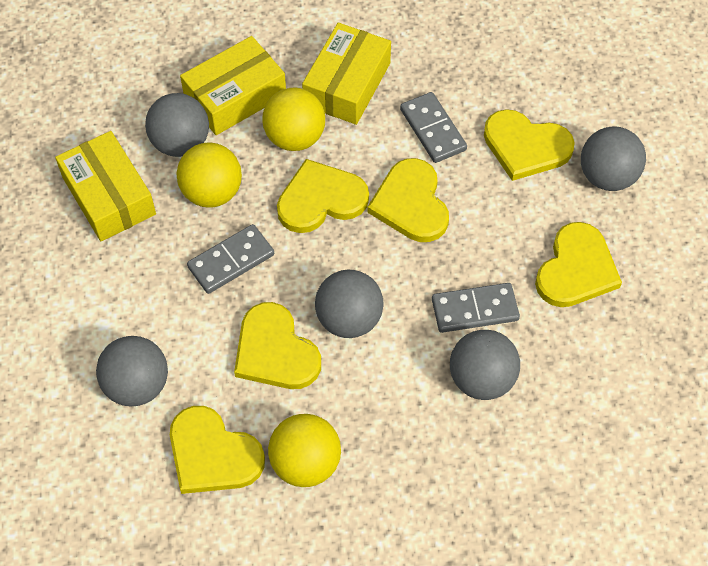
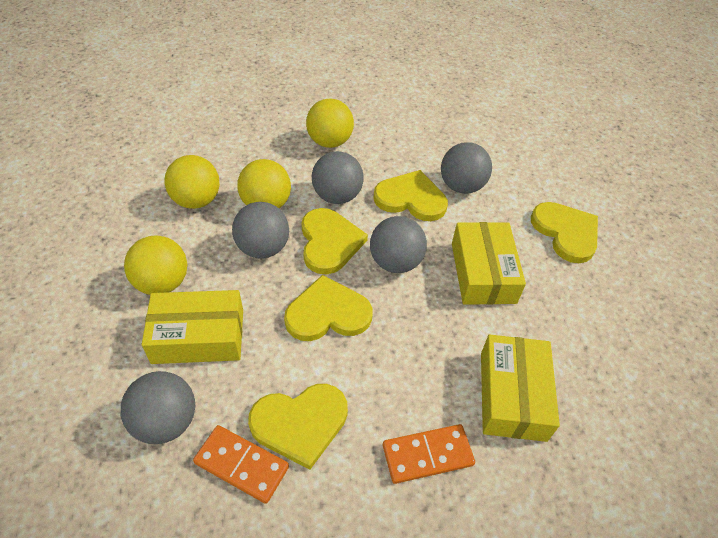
grey domino: [187,224,274,294] [400,92,467,163] [432,283,520,333] = 3 -> none = 0
orange domino: none = 0 -> [193,425,289,504] [383,424,475,484] = 2
yellow ball: [176,142,242,208] [262,88,325,151] [268,414,341,487] = 3 -> [124,236,187,295] [165,155,220,209] [237,159,291,208] [306,99,354,148] = 4
yellow heart: [170,406,265,494] [234,302,321,389] [277,159,369,233] [367,158,449,242] [484,109,575,181] [535,222,622,307] = 6 -> [248,384,348,470] [284,275,373,341] [301,208,368,274] [373,170,448,221] [531,202,598,263] = 5

